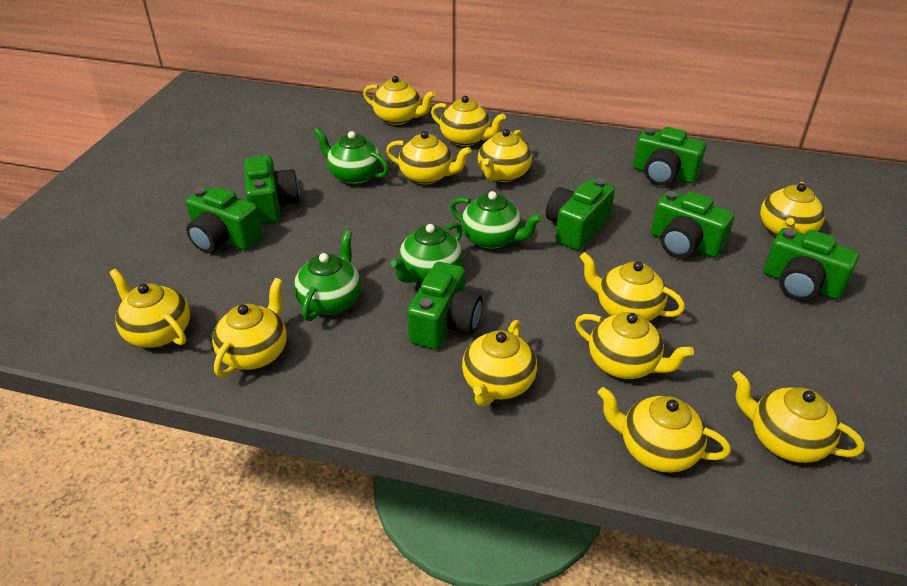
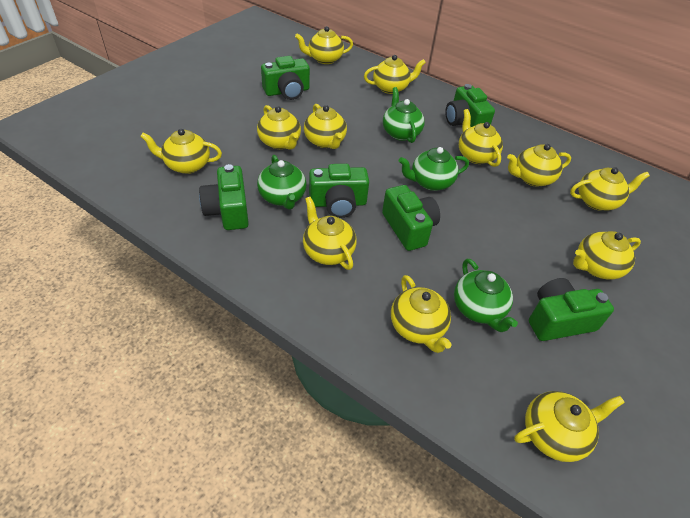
green camera: [186,187,263,253] [244,155,300,224] [407,262,483,349] [546,179,615,250] [633,127,706,185] [651,191,734,258] [764,228,859,301] = 7 -> [199,164,249,230] [261,56,310,100] [309,164,369,218] [382,185,440,251] [445,84,495,127] [529,278,614,341] = 6

